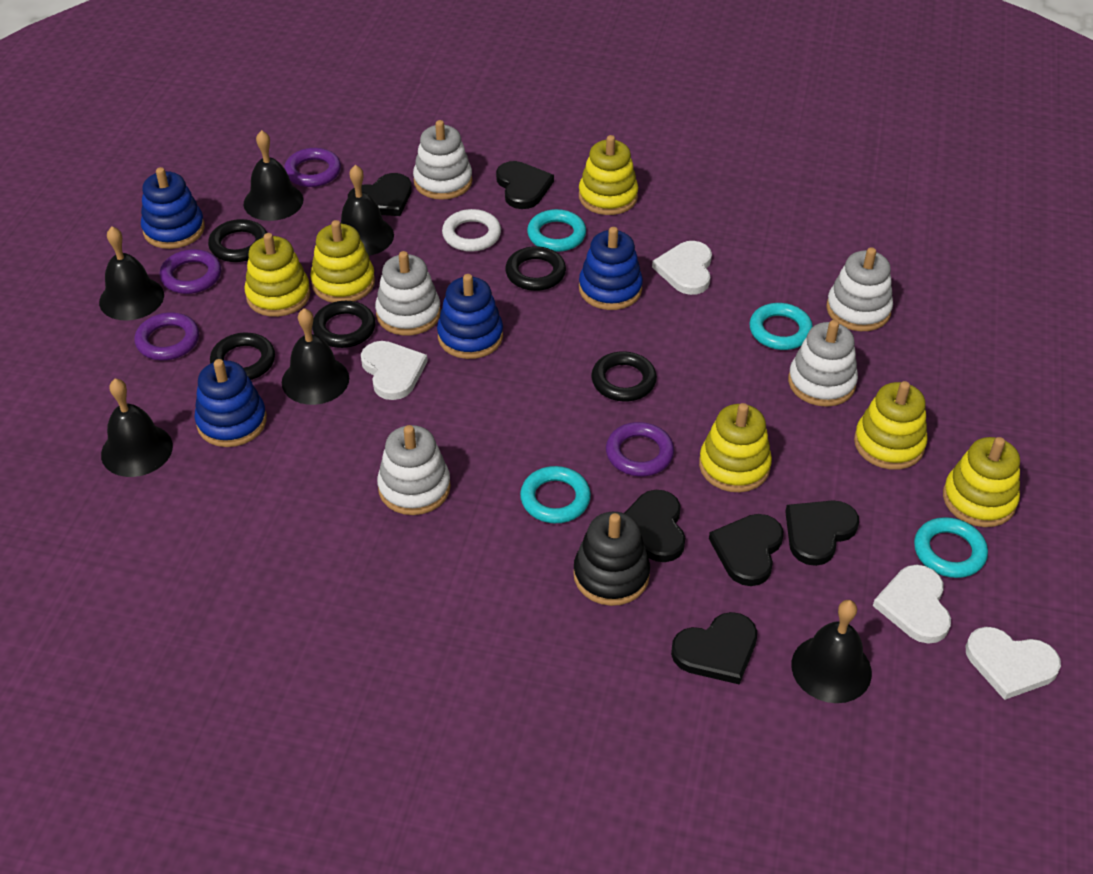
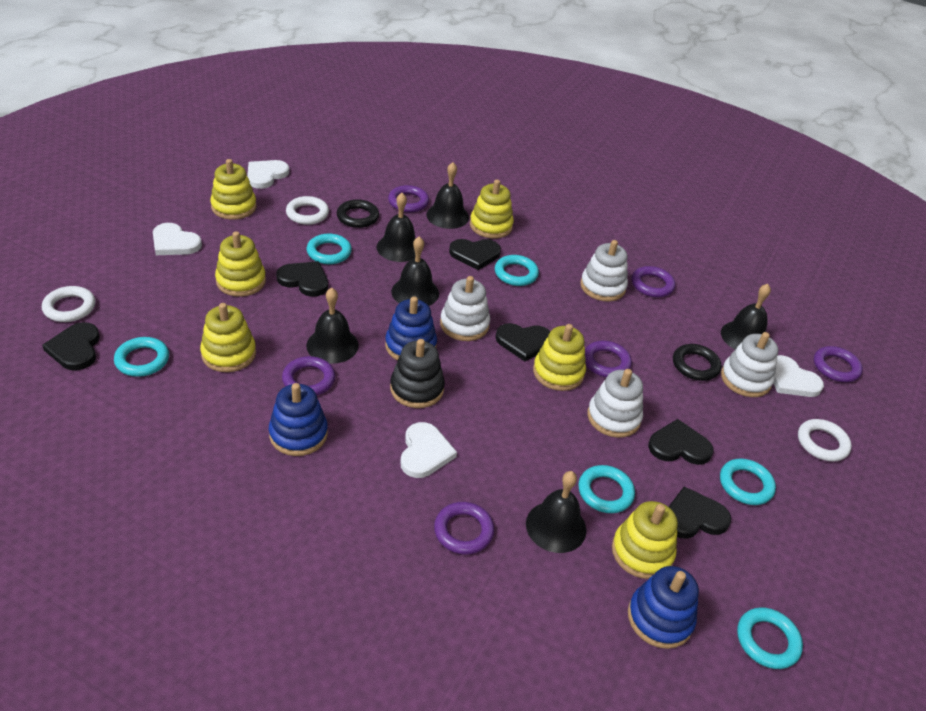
black ring: [208,219,267,262] [210,333,275,380] [312,301,376,348] [505,246,566,291] [591,351,657,402] = 5 -> [337,199,379,228] [673,344,721,381] = 2
blue stacking toy: [141,167,205,249] [194,359,267,447] [437,274,503,359] [579,227,643,310] = 4 -> [269,383,328,456] [385,297,437,360] [628,566,699,649] = 3
purple ring: [134,312,199,360] [159,249,221,294] [284,148,341,187] [606,422,674,476] = 4 -> [282,356,335,395] [388,185,429,212] [434,502,494,555] [585,341,632,377] [631,266,675,297] [814,346,863,382] = 6
turquoise ring: [520,466,591,523] [527,209,586,252] [749,303,813,350] [914,517,988,578] = 4 -> [114,337,169,377] [307,234,352,264] [495,255,539,286] [578,465,635,513] [720,458,776,505] [737,607,803,669] = 6
white ring: [442,209,501,252] = 1 -> [42,286,95,322] [286,196,329,225] [798,419,852,462] = 3
white stacking toy: [375,251,441,335] [377,425,451,515] [413,120,473,200] [788,320,858,407] [826,247,893,331] = 5 -> [440,276,490,341] [580,240,628,301] [587,369,643,438] [721,332,779,397] = 4

